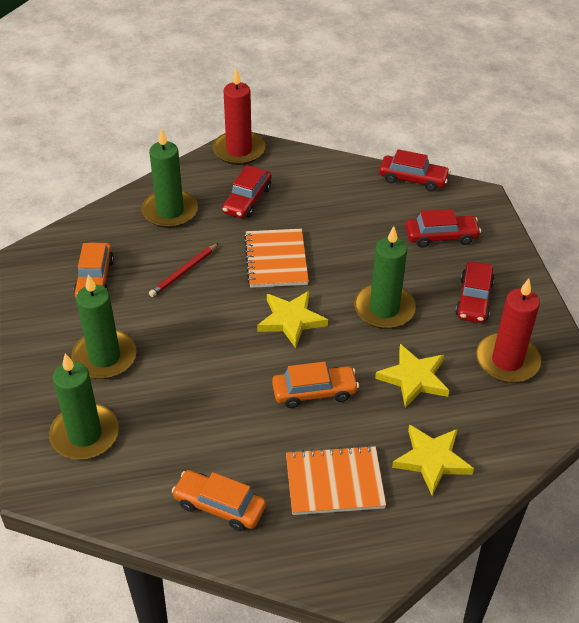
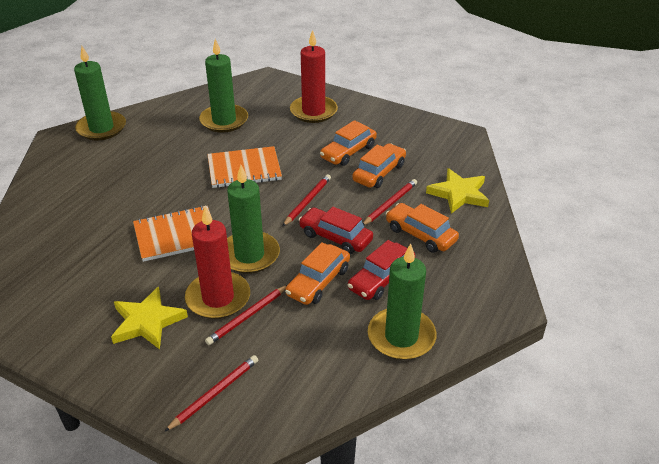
orange car: [73,243,114,298] [172,470,266,531] [272,362,359,408] = 3 -> [285,242,350,305] [320,120,377,166] [352,143,406,188] [386,203,459,253] = 4
red car: [222,165,272,219] [379,149,450,192] [405,209,481,248] [455,261,495,323] = 4 -> [299,207,373,254] [347,240,415,300] = 2
red pencil: [149,243,219,297] = 1 -> [164,355,258,432] [205,285,287,345] [282,174,331,227] [363,179,417,225] = 4
yellow star: [257,291,328,348] [375,344,449,408] [392,424,474,495] = 3 -> [111,286,188,349] [426,168,489,214] = 2

